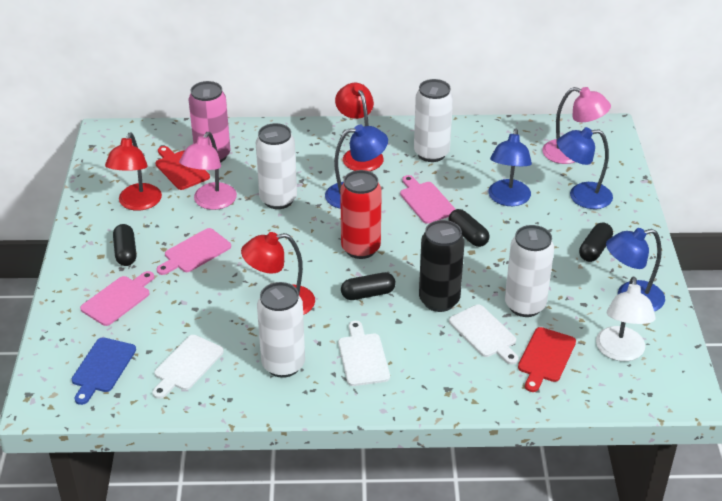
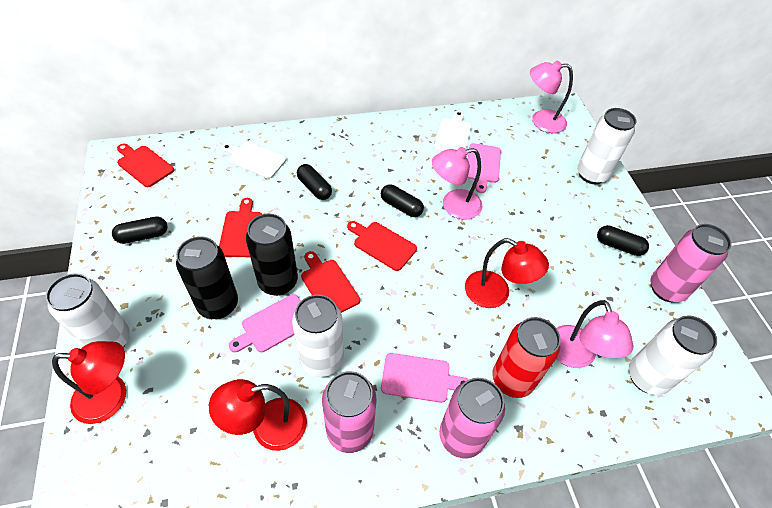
black can: [419,220,465,312] = 1 -> [176,236,238,319] [246,213,298,296] = 2
blue cutting board: [72,337,136,405] = 1 -> none = 0
blue lamp: [325,125,388,209] [488,129,532,206] [557,127,613,209] [606,228,665,311] = 4 -> none = 0
pink can: [188,81,231,163] = 1 -> [322,371,376,453] [439,378,505,459] [651,224,732,302] = 3
pink lamp: [179,132,237,210] [542,87,611,164] = 2 -> [432,147,482,220] [530,61,573,133] [556,300,634,368] = 3
red cutting board: [155,146,210,190] [518,327,576,392] = 2 -> [117,144,174,187] [219,198,262,257] [301,251,360,313] [347,221,417,271] = 4
white cutting board: [152,335,224,399] [338,321,390,386] [449,305,518,364] = 3 -> [221,142,286,179] [434,111,471,152] = 2
white lamp: [596,277,656,361] = 1 -> none = 0

